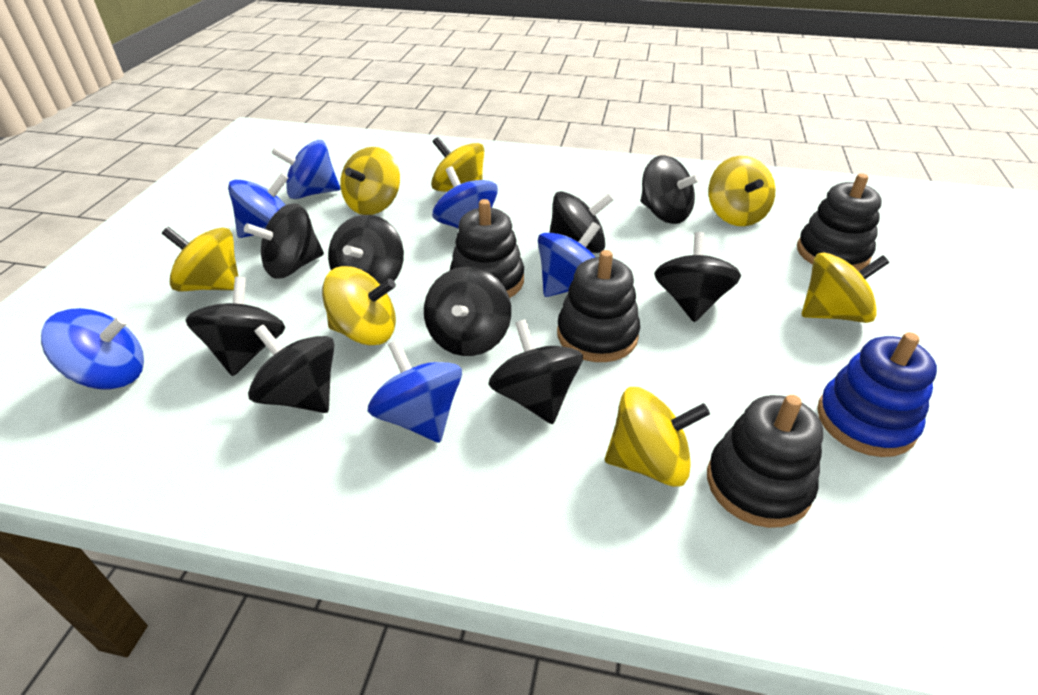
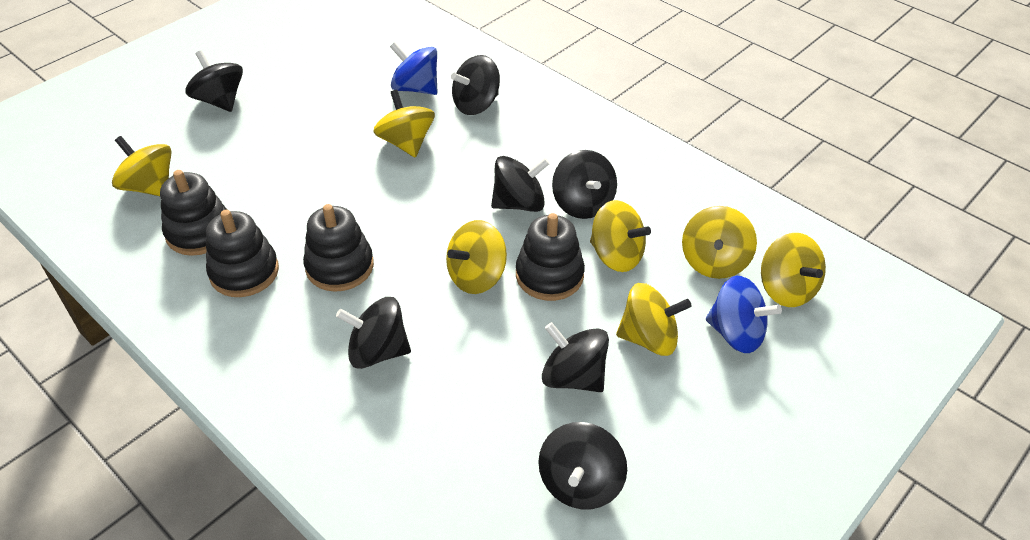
black spinning top: [186,276,285,376] [244,203,324,279] [248,325,334,413] [328,215,404,284] [424,267,511,356] [488,319,583,424] [549,191,614,253] [641,156,701,224] [654,232,741,322] = 9 -> [185,50,243,112] [336,297,411,369] [451,55,500,115] [491,156,550,212] [538,422,627,509] [542,322,609,392] [552,150,617,219] = 7
blue spinning top: [41,308,144,389] [228,173,289,238] [272,140,340,199] [367,339,462,443] [432,166,498,229] [538,222,600,297] = 6 -> [390,42,438,95] [706,276,782,353] = 2
blue stacking toy: [817,332,937,457] = 1 -> none = 0

